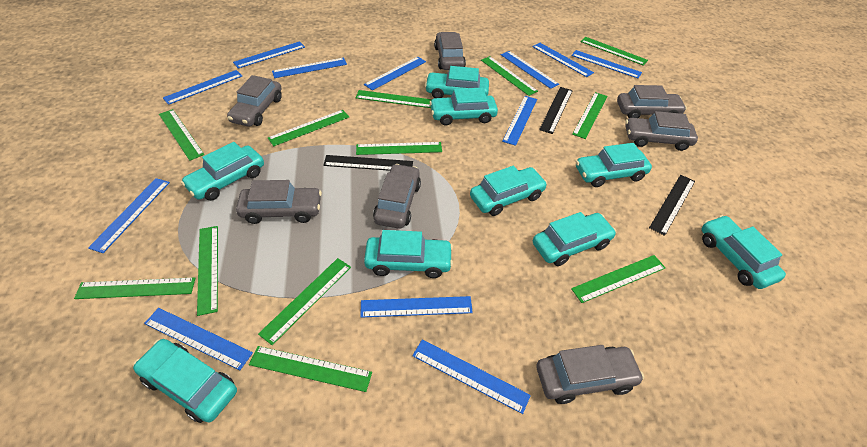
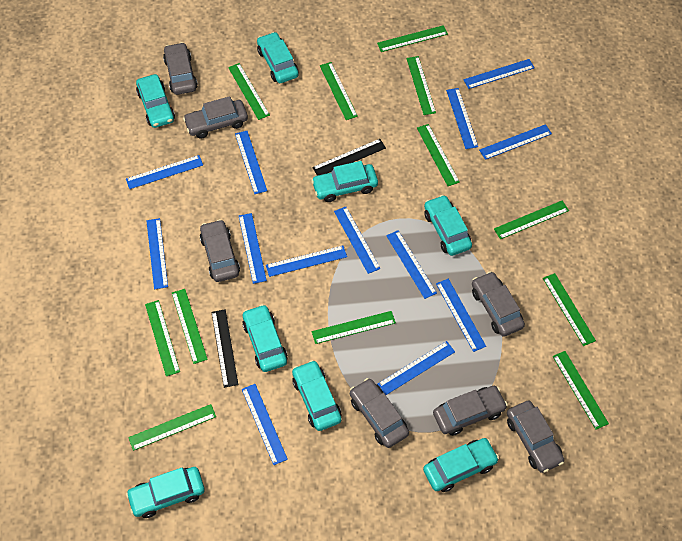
black ruler: [323,155,413,171] [539,87,573,134] [649,175,695,236] = 3 -> [211,310,238,388] [312,139,386,176] = 2
blue ruler: [88,178,170,253] [144,308,253,370] [163,70,242,105] [233,41,305,69] [272,58,347,78] [360,296,473,318] [364,56,426,90] [412,339,531,414] [501,51,559,89] [502,96,537,146] [532,43,594,77] [572,50,642,78] = 12 -> [126,155,203,189] [146,218,168,289] [235,131,267,194] [239,213,267,284] [242,384,288,465] [266,246,347,277] [334,207,380,274] [378,341,455,395] [386,230,437,299] [436,279,486,352] [446,88,478,149] [464,59,535,89] [479,124,552,160] = 13
turquoise car: [133,339,237,423] [181,142,264,201] [364,230,453,278] [425,66,489,98] [430,87,498,126] [470,166,547,216] [533,212,616,266] [576,143,652,187] [701,215,786,289] = 9 -> [126,467,205,518] [136,74,175,128] [242,304,288,372] [257,32,299,83] [292,360,342,431] [311,161,378,202] [423,438,499,492] [424,195,472,256] = 8

